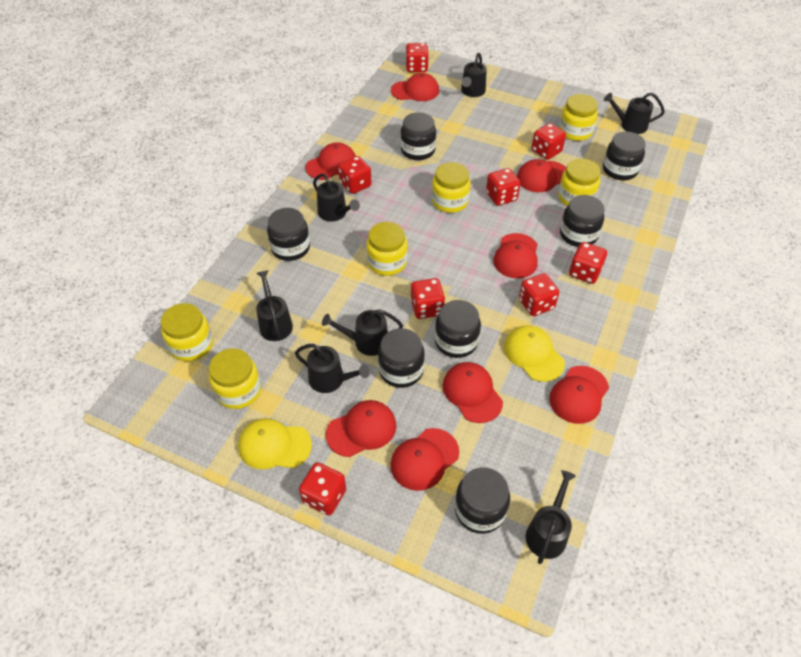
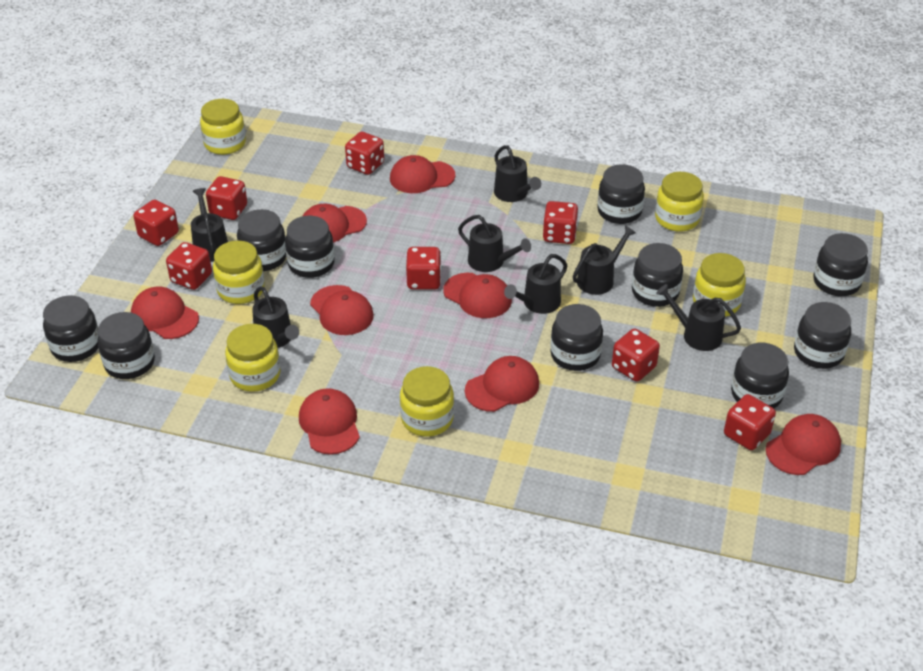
black jar: [267,208,310,261] [378,328,425,388] [400,112,436,160] [435,300,481,358] [455,467,510,534] [560,195,604,247] [603,132,646,181] = 7 -> [43,296,99,362] [98,312,155,379] [237,209,286,271] [285,216,335,278] [550,304,603,371] [597,164,645,224] [632,243,683,307] [731,343,789,408] [794,302,851,369] [814,233,868,296] = 10
yellow cap: [238,418,312,469] [504,325,565,382] = 2 -> none = 0

